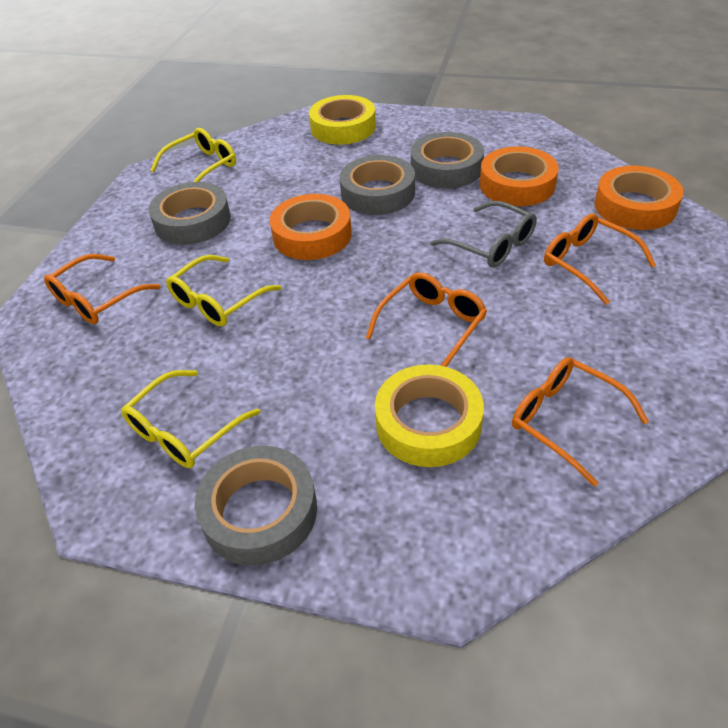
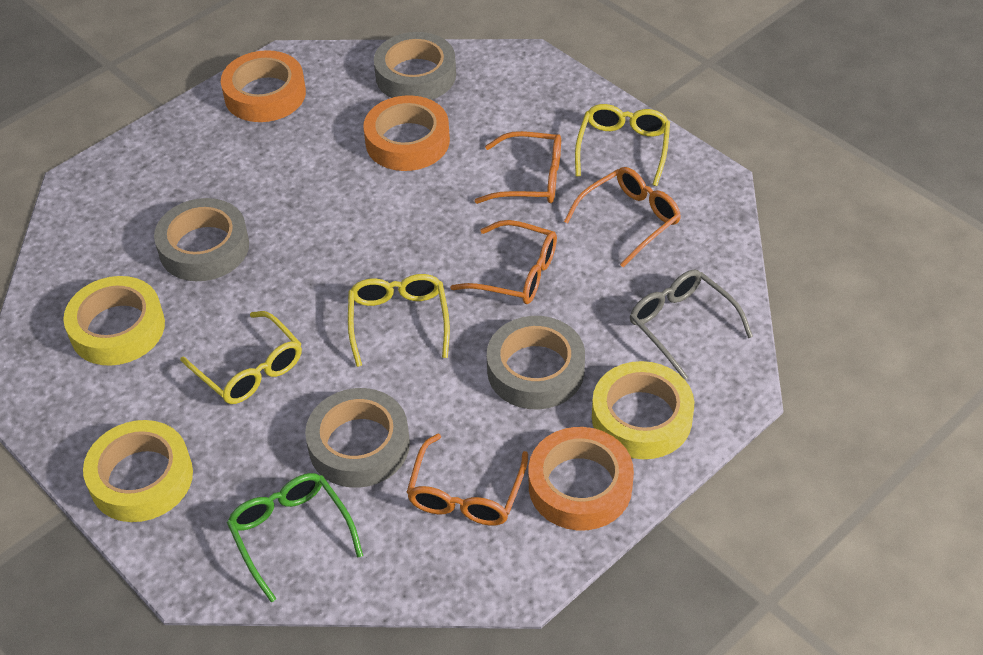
green glasses: none = 0 -> [227,473,363,603] = 1
yellow tape: [309,95,376,145] [375,364,484,467] = 2 -> [63,276,165,366] [83,420,193,522] [592,361,694,459] = 3

